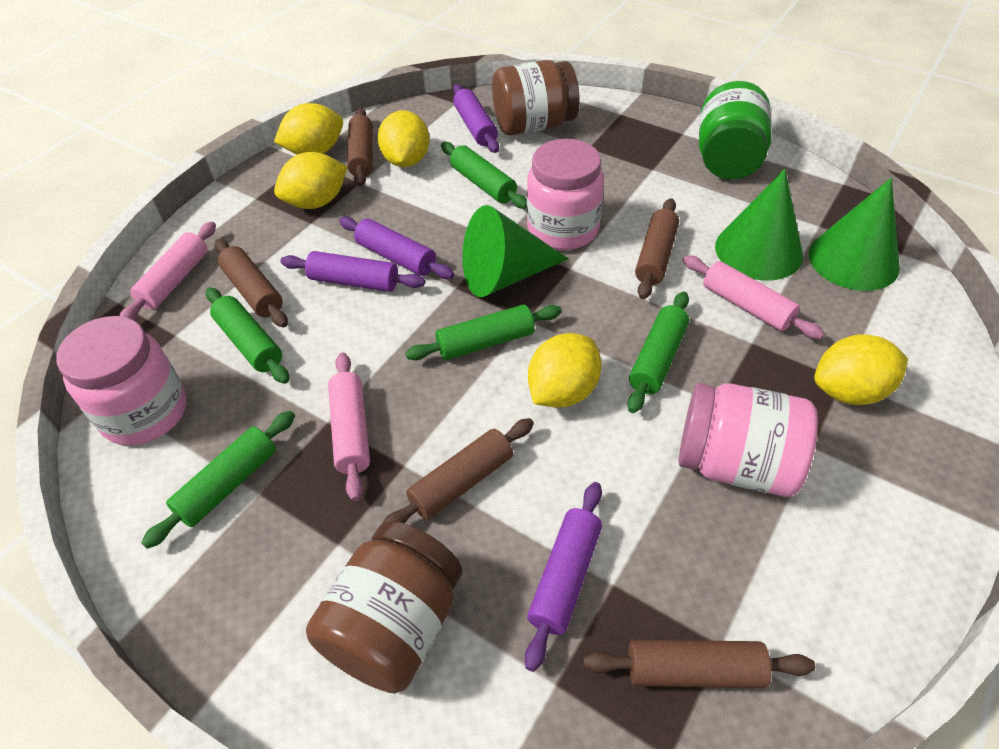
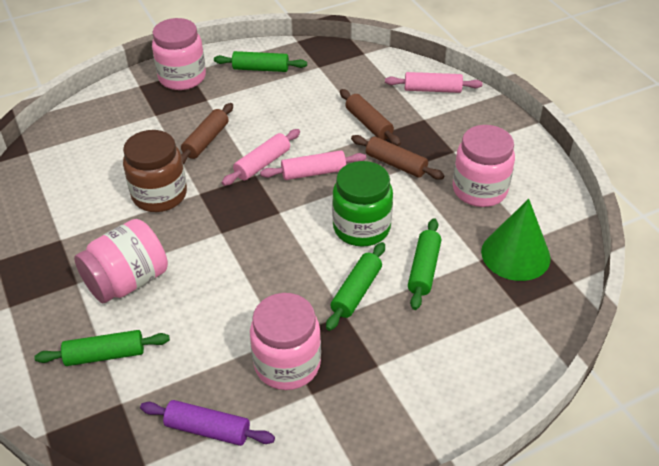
brown jar: [306,521,462,693] [492,60,580,136] = 2 -> [123,130,187,212] = 1
brown rolling pin: [215,239,288,327] [347,108,373,187] [382,418,534,524] [583,640,815,688] [635,198,679,299] = 5 -> [181,103,233,164] [340,89,401,146] [351,135,445,180] = 3
green cone: [462,205,569,297] [715,169,803,281] [809,178,900,291] = 3 -> [481,199,551,281] = 1
green rolling pin: [141,411,295,549] [206,287,289,384] [406,305,562,360] [441,142,527,209] [627,292,689,413] = 5 -> [34,330,170,366] [214,51,307,72] [326,242,385,331] [408,218,441,310] = 4
pink jar: [56,316,187,446] [527,139,604,250] [679,383,818,497] = 3 -> [74,219,168,303] [152,18,206,90] [250,293,321,390] [453,125,515,207] = 4
purple rolling pin: [280,251,425,292] [339,217,454,279] [453,84,499,153] [525,482,602,672] = 4 -> [140,400,275,446] = 1
yellow lemon: [274,103,343,155] [274,152,347,209] [378,110,430,167] [528,333,602,408] [814,334,908,405] = 5 -> none = 0

